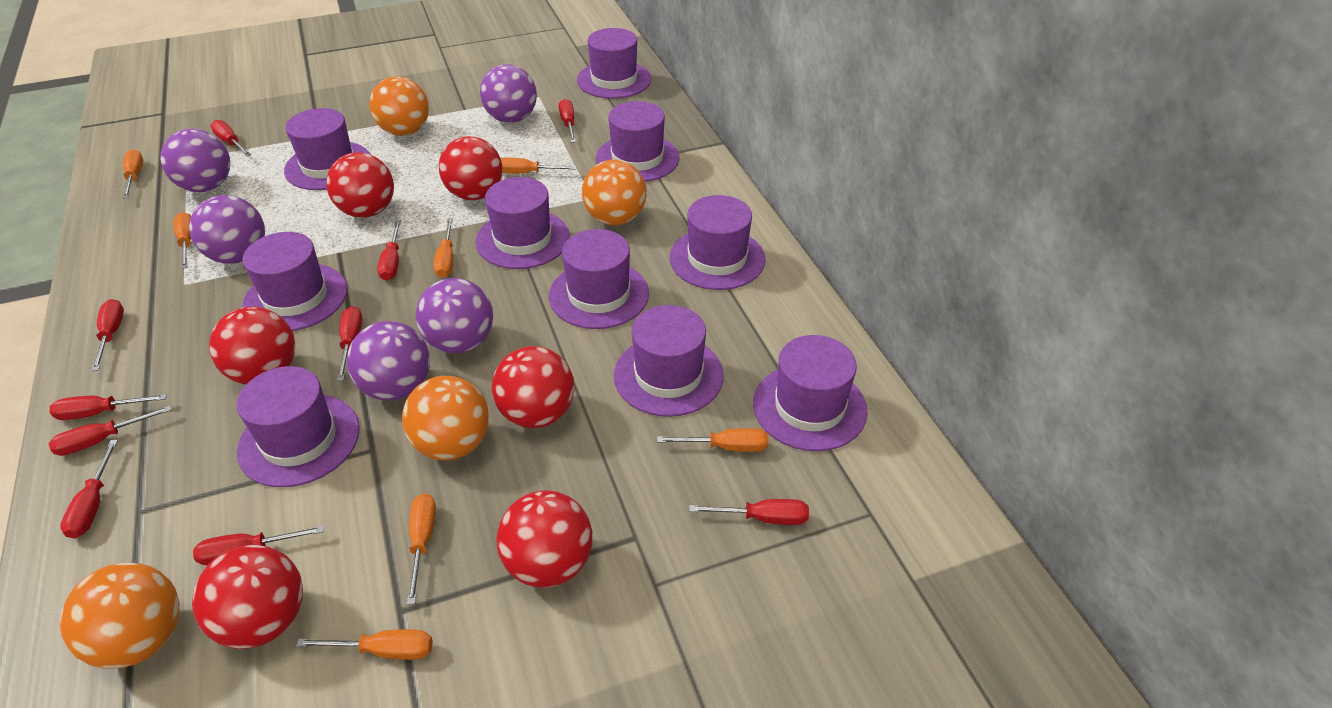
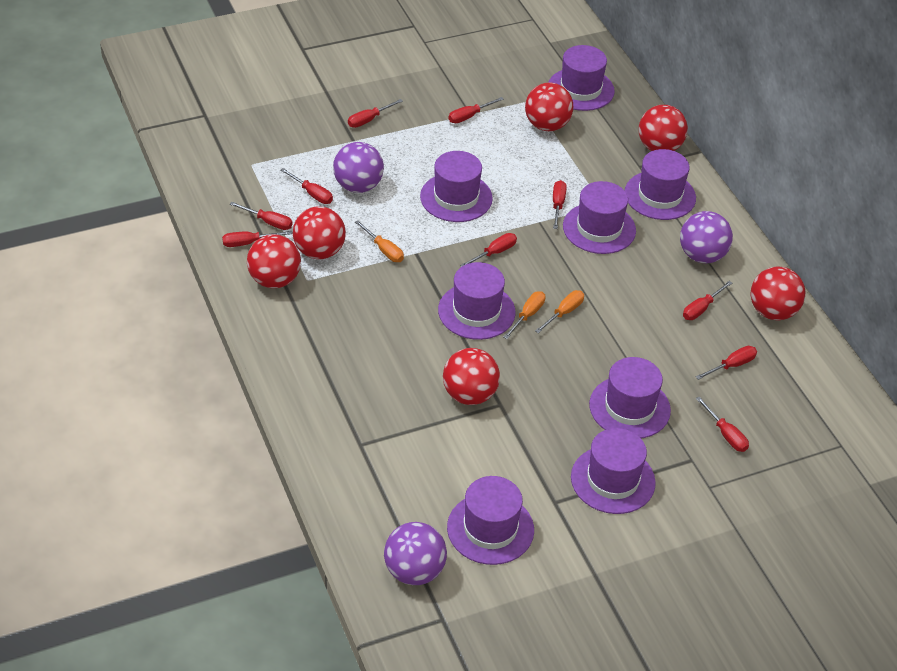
orange ball: [60,563,180,669] [369,76,429,136] [402,376,489,460] [582,160,647,225] = 4 -> none = 0
orange screwdriver: [123,149,143,199] [173,212,191,269] [296,630,433,660] [407,494,436,605] [433,218,453,278] [501,158,577,174] [657,428,769,452] = 7 -> [355,220,404,262] [504,291,545,339] [535,290,584,333] = 3
purple ball: [160,129,230,192] [189,195,265,264] [347,321,430,401] [416,278,493,354] [480,64,537,123] = 5 -> [333,142,384,193] [384,522,447,585] [680,211,733,263] = 3
purple hat: [237,366,360,487] [242,232,347,331] [284,108,371,190] [475,177,570,269] [549,229,649,329] [577,28,651,99] [596,101,680,182] [614,305,724,417] [670,195,766,290] [753,335,868,451] = 10 -> [420,151,493,222] [438,262,516,340] [447,476,534,565] [548,45,615,111] [563,181,636,254] [571,428,656,514] [589,357,671,438] [625,149,696,220] = 8

